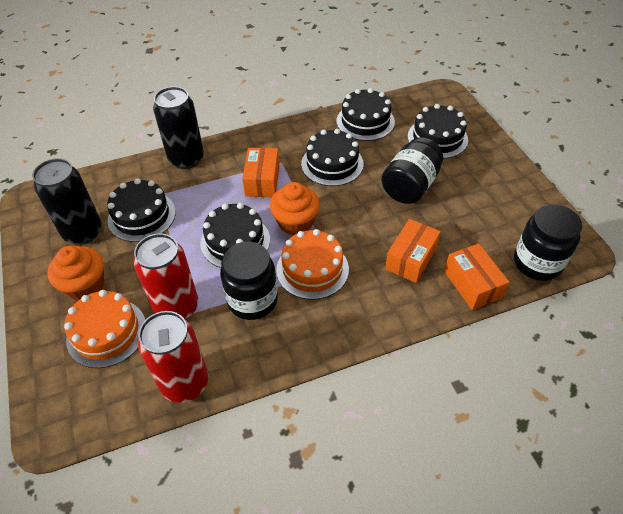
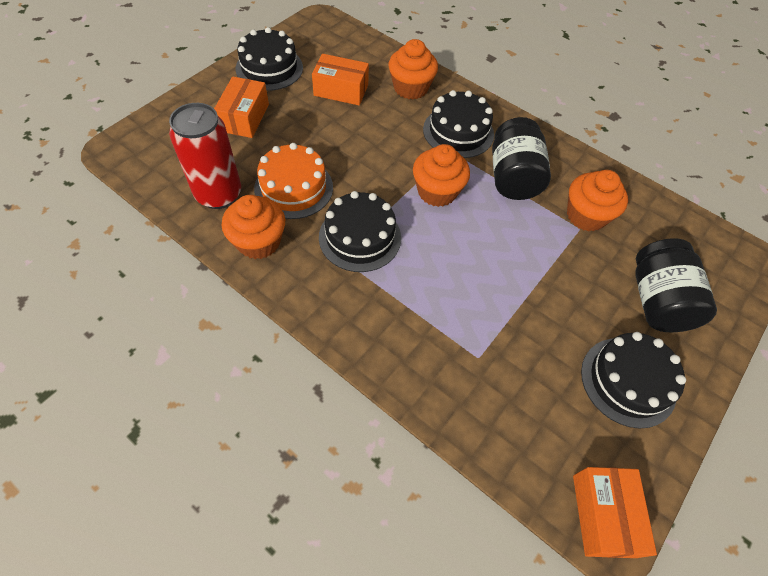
black cake: [107,179,176,242] [200,203,270,268] [301,129,364,186] [337,88,395,141] [408,104,468,159] = 5 -> [235,27,303,91] [319,191,401,272] [423,90,494,158] [581,332,686,428] = 4
black can: [32,158,102,245] [153,87,204,169] = 2 -> none = 0
black jar: [220,242,278,320] [381,137,443,204] [514,204,582,281] = 3 -> [492,117,551,200] [635,238,717,332] = 2
orange cake: [64,290,145,368] [276,229,349,300] = 2 -> [254,143,333,219] = 1
orange cupcake: [47,246,104,301] [270,182,320,235] = 2 -> [222,195,285,259] [389,39,438,100] [413,144,470,207] [567,170,628,232] = 4
red can: [134,233,198,320] [138,311,208,403] = 2 -> [169,103,241,209] = 1

